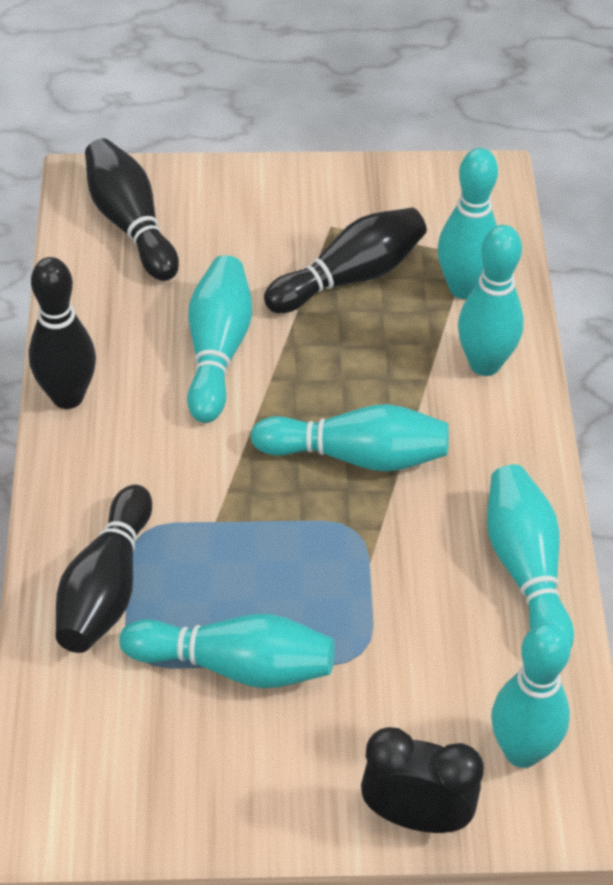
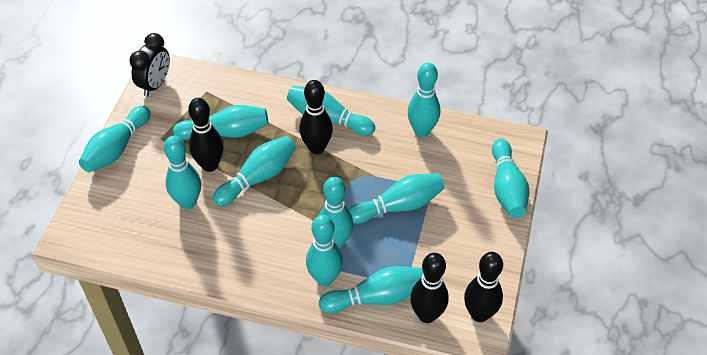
turquoise bowling pin: [119,614,334,688] [187,255,252,423] [250,404,449,472] [438,148,498,299] [458,225,524,376] [487,464,574,650] [491,623,570,768] = 7 -> [79,106,150,172] [164,136,201,209] [173,105,268,140] [213,136,296,206] [287,86,375,136] [306,215,343,286] [319,177,353,248] [319,266,424,313] [349,173,444,224] [408,63,440,137] [492,139,529,218] = 11

